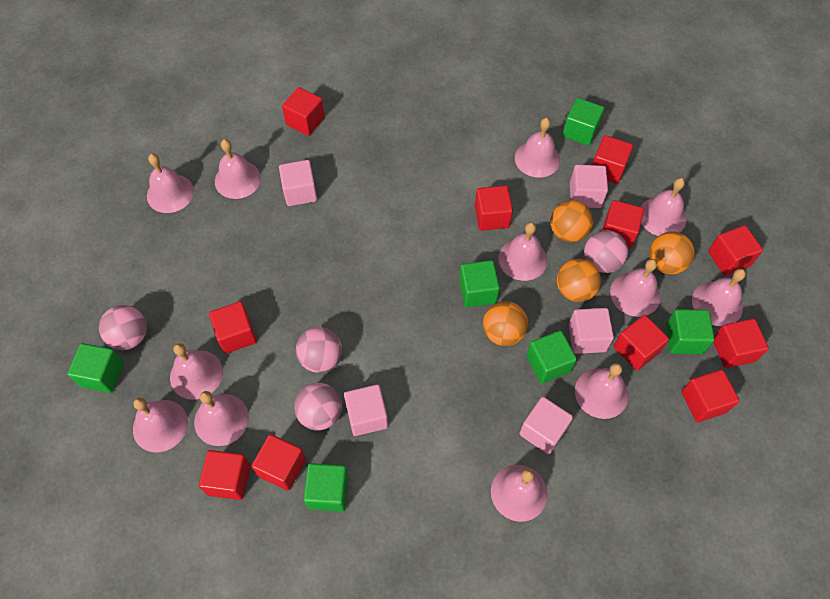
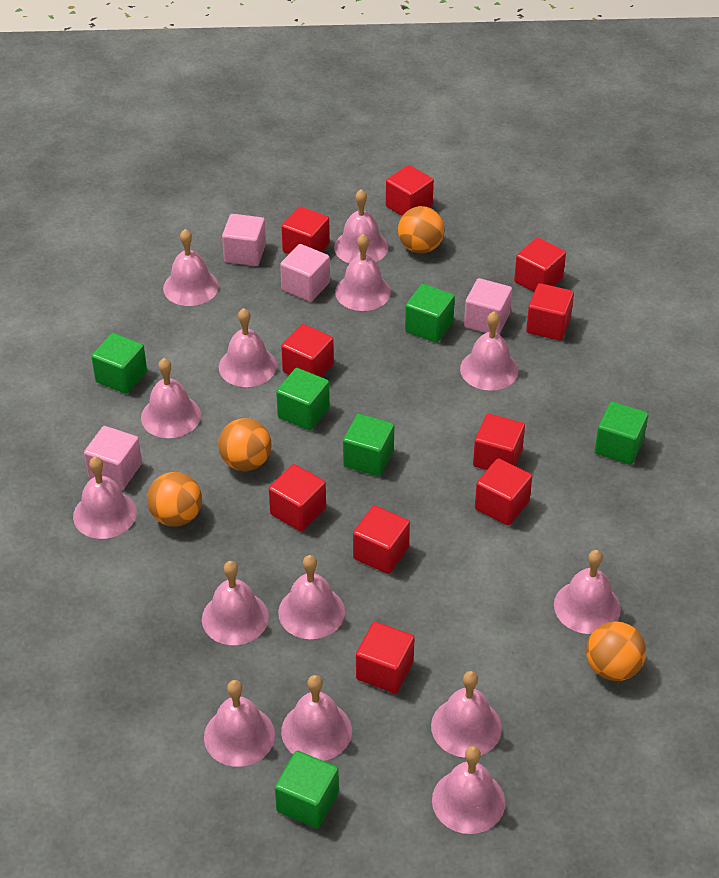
pink ball: [99,305,147,350] [294,383,342,431] [296,327,342,373] [584,230,628,273] = 4 -> none = 0
pink bell: [133,398,188,452] [147,154,194,213] [170,343,223,400] [194,391,249,446] [215,139,261,199] [491,465,548,522] [498,222,547,281] [515,118,560,178] [575,363,628,419] [610,259,661,317] [641,178,686,236] [692,269,746,326] = 12 -> [73,457,137,539] [141,358,201,438] [163,229,219,306] [202,561,269,645] [204,680,275,767] [219,308,277,387] [278,555,345,639] [281,675,352,761] [334,189,388,263] [335,234,391,311] [431,671,502,758] [432,746,505,834] [460,312,519,391] [554,550,621,634] = 14
pink cube: [279,160,317,206] [344,384,388,436] [519,397,573,454] [569,308,614,354] [570,165,608,208] = 5 -> [84,426,142,490] [222,214,266,266] [280,244,330,302] [464,278,512,335] = 4
red cube: [199,450,251,500] [209,301,257,354] [251,434,306,490] [282,87,325,136] [475,185,513,231] [592,135,633,184] [602,200,644,249] [614,315,669,370] [681,370,740,422] [708,225,763,276] [713,319,769,368] = 11 -> [269,464,326,532] [281,206,330,254] [281,324,334,377] [353,505,410,574] [356,622,415,694] [386,165,434,216] [473,414,525,470] [475,458,532,526] [514,238,566,292] [526,283,574,341] = 10

